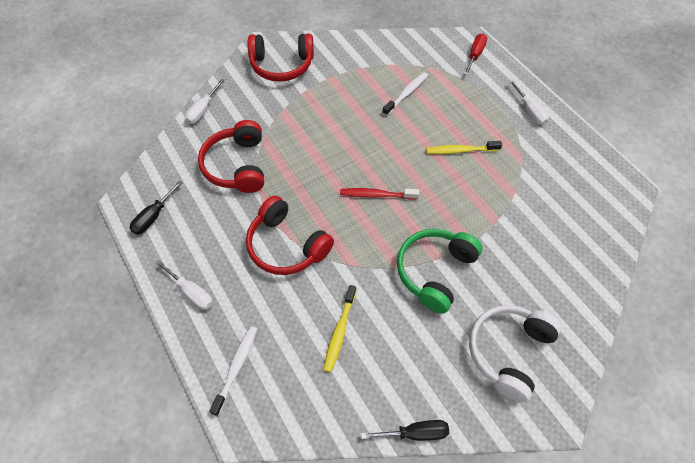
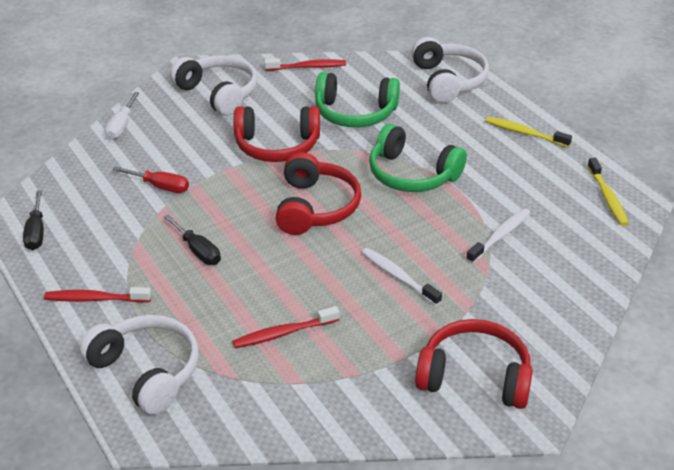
green headphones: [397,229,482,314] = 1 -> [315,72,400,127] [369,124,467,192] = 2
red toothbrush: [340,188,419,200] = 1 -> [44,287,151,303] [232,306,339,348] [264,58,346,71] = 3
white headphones: [469,305,562,403] = 1 -> [79,315,199,415] [170,55,257,116] [411,37,489,103] = 3
white screwdriver: [156,260,213,310] [185,79,225,124] [509,79,549,125] = 3 -> [105,92,139,139] = 1

